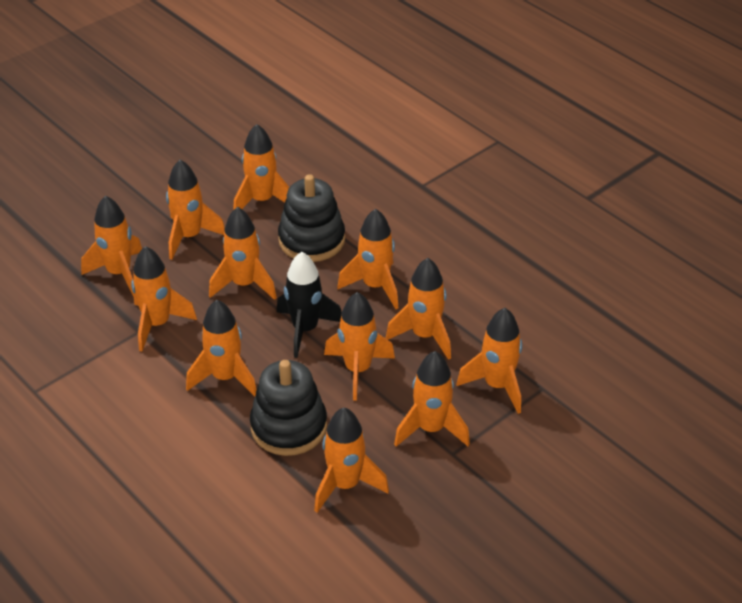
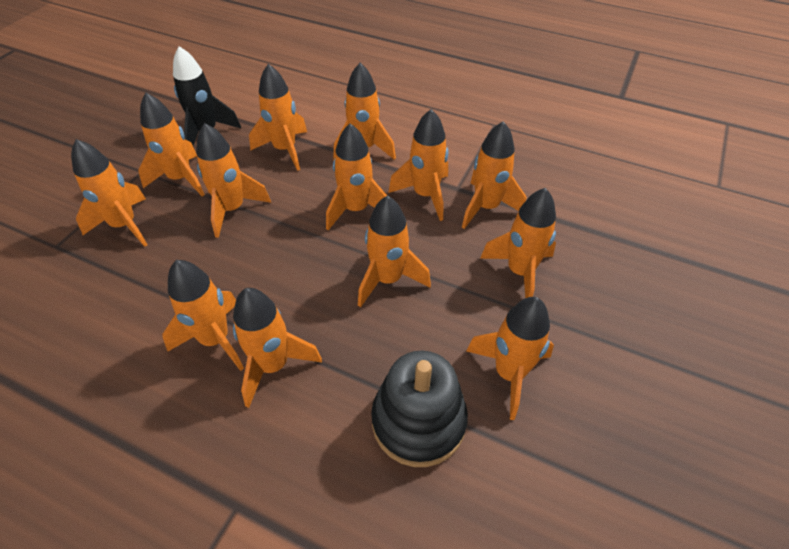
black stacking toy: [250,360,327,456] [278,174,345,262] = 2 -> [371,351,468,467] = 1
orange rocket: [81,196,142,297] [131,246,197,351] [166,160,225,260] [186,300,257,397] [209,207,277,300] [233,124,289,210] [314,408,389,513] [324,292,395,401] [337,209,398,309] [386,258,451,360] [394,351,470,447] [457,308,522,414] = 12 -> [71,139,148,247] [138,93,205,197] [163,260,244,371] [196,123,271,238] [233,288,322,408] [249,64,307,171] [326,123,387,230] [333,63,396,160] [358,195,431,307] [388,109,448,221] [462,121,526,229] [466,297,554,420] [480,188,556,298] = 13

